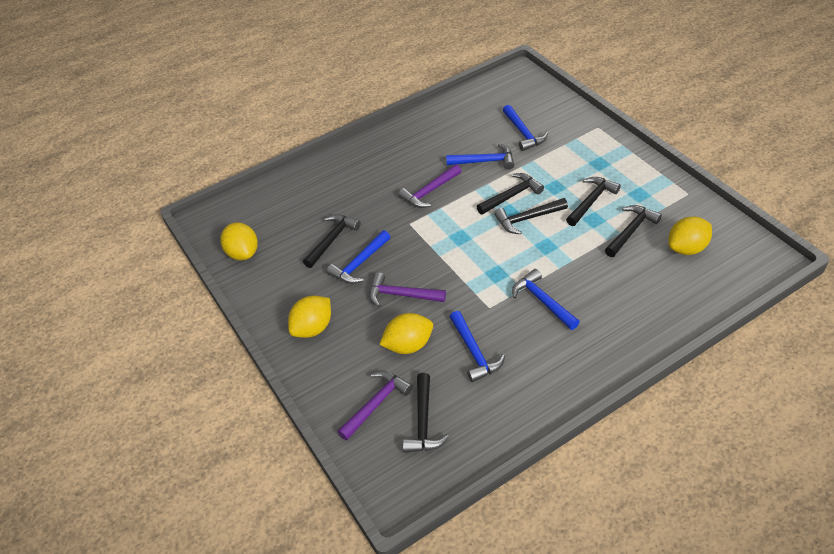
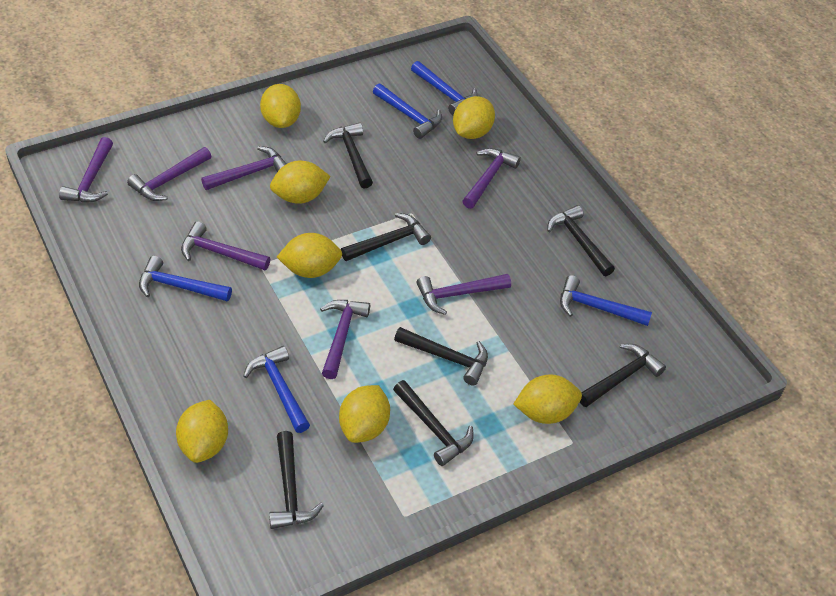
black hammer: [303,214,361,268] [403,373,449,453] [477,173,544,215] [494,198,568,234] [566,177,621,226] [605,205,662,257] = 6 -> [269,431,324,529] [323,123,373,189] [341,213,431,261] [393,380,474,466] [394,327,488,386] [547,205,615,276] [580,344,666,407] = 7
purple hammer: [337,371,413,440] [369,272,446,307] [398,164,461,208] = 3 -> [59,137,113,202] [127,147,211,201] [181,221,270,270] [201,146,286,190] [320,300,370,379] [417,274,511,315] [462,148,521,209] = 7
yellow lemon: [221,222,258,260] [288,296,331,338] [379,313,433,354] [668,217,712,255] = 4 -> [176,400,228,463] [260,84,301,128] [270,161,331,204] [277,233,342,278] [339,385,390,443] [453,96,495,139] [513,374,582,424] = 7

